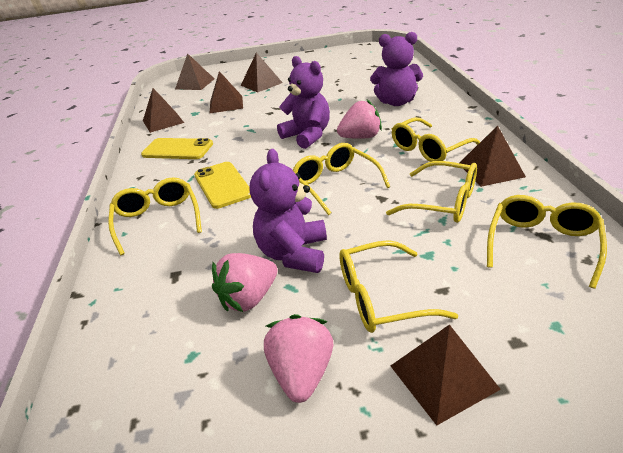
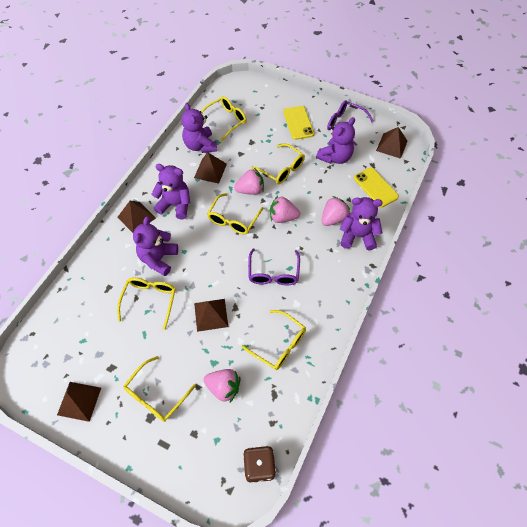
brown dice: none = 0 -> [243,446,276,483] = 1
brown pyramid: [143,88,184,133] [175,53,214,90] [210,71,243,113] [241,52,283,92] [391,324,501,426] [459,126,526,187] = 6 -> [57,382,101,422] [118,201,156,233] [194,153,227,184] [194,299,228,332] [376,127,408,159] = 5
pink strawberry: [212,253,277,312] [264,314,333,403] [337,100,382,139] = 3 -> [204,369,241,402] [234,168,264,195] [270,196,300,223] [321,196,350,226] = 4
purple glasses: none = 0 -> [248,248,300,285] [327,100,374,146] = 2
purple teddy bear: [250,149,327,273] [277,56,330,149] [370,32,423,106] = 3 -> [133,216,178,276] [151,164,190,219] [181,103,217,153] [316,117,355,164] [340,197,383,250] = 5

